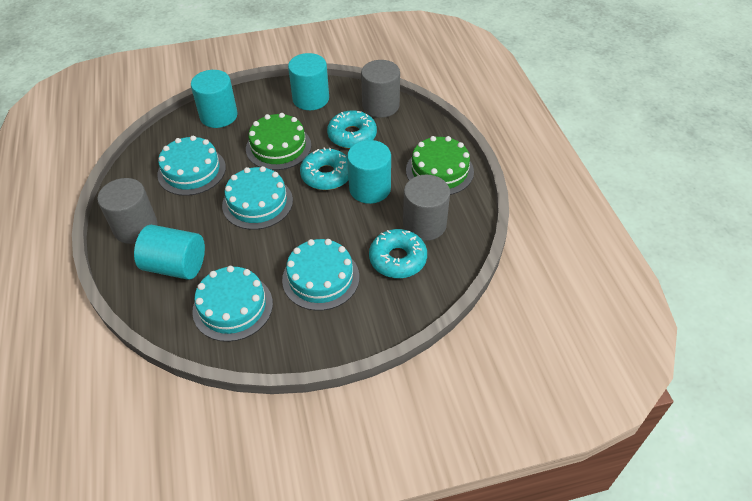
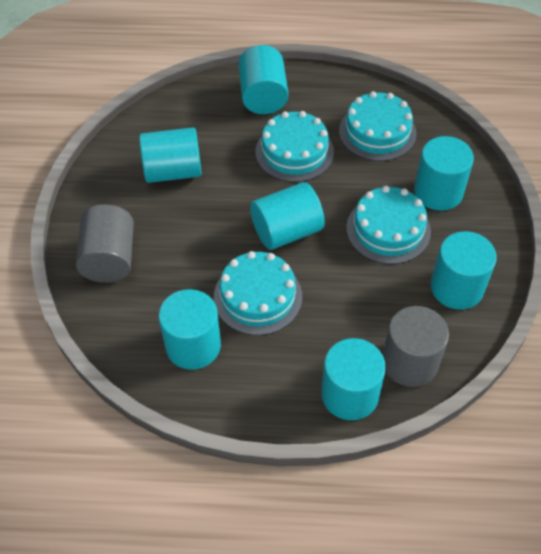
green cake: [246,113,311,170] [406,136,474,195] = 2 -> none = 0
grey cylinder: [97,178,158,244] [361,60,400,118] [403,175,450,241] = 3 -> [76,204,134,282] [383,306,449,387] = 2
turquoise cylinder: [134,225,205,280] [191,70,238,128] [288,53,329,110] [347,140,391,204] = 4 -> [139,128,202,183] [158,289,221,370] [238,45,288,114] [250,182,325,250] [321,338,386,420] [414,136,474,211] [431,231,497,310] = 7
turquoise donut: [300,147,349,190] [327,110,377,149] [369,229,427,278] = 3 -> none = 0

